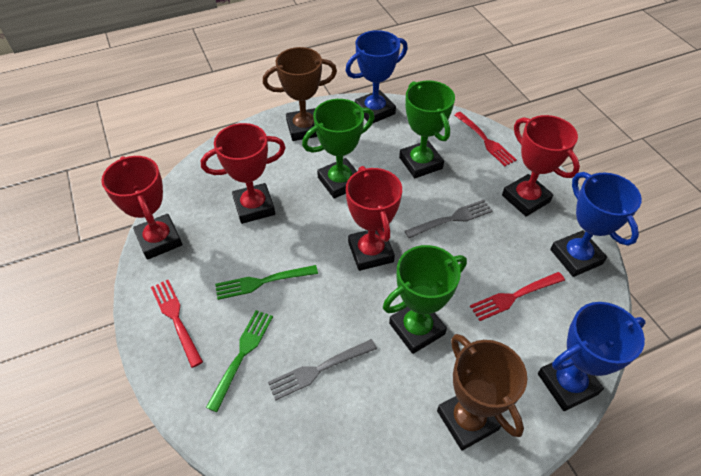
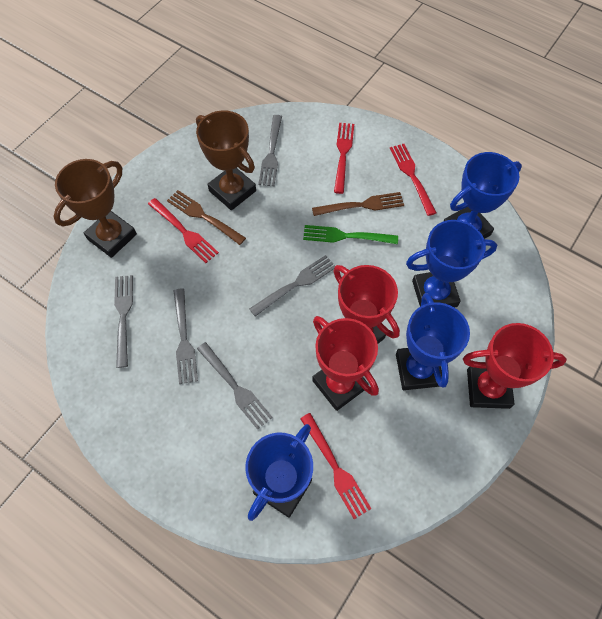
blue trophy: [346,30,408,124] [538,302,646,411] [550,172,642,277] = 3 -> [245,424,313,521] [396,293,470,390] [406,220,497,307] [444,152,522,239] = 4
brown fork: none = 0 -> [167,190,246,245] [312,192,404,216] = 2
green fork: [206,310,273,412] [215,265,318,300] = 2 -> [303,225,398,244] = 1
green trophy: [302,99,374,199] [383,245,467,354] [399,80,455,178] = 3 -> none = 0
grey fork: [268,339,377,401] [405,200,493,238] = 2 -> [114,275,133,368] [174,289,198,384] [197,342,273,430] [249,255,335,317] [258,115,282,186] = 5
red fork: [151,280,203,368] [455,112,517,166] [470,272,565,321] = 3 -> [148,198,219,263] [300,413,371,519] [334,123,354,194] [390,144,437,216] = 4
red trophy: [101,156,182,260] [201,123,286,224] [346,166,402,271] [502,115,580,217] = 4 -> [312,316,379,411] [334,265,400,344] [463,323,567,409] = 3

